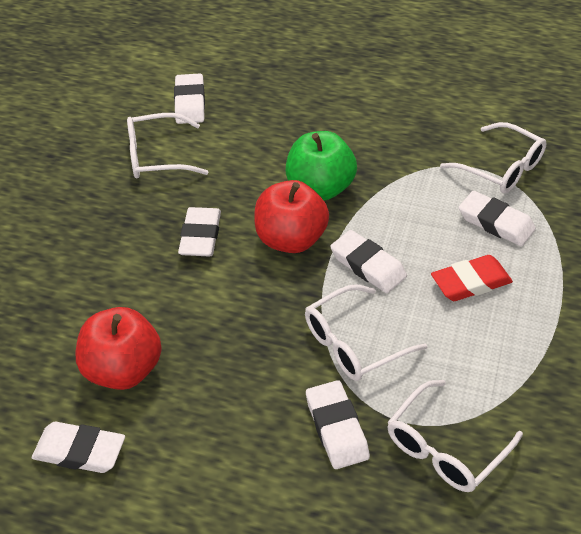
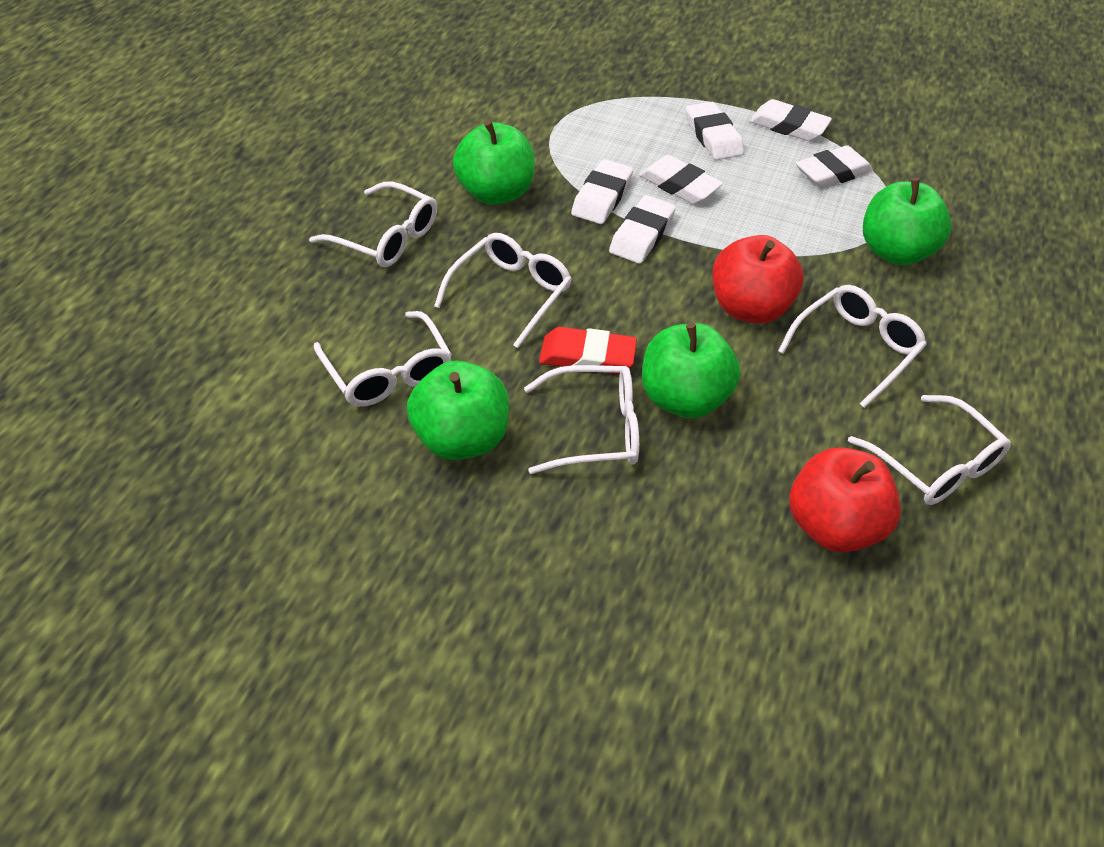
green apple: [286,131,357,201] = 1 -> [407,361,509,460] [453,120,535,205] [642,323,740,418] [863,178,951,265] = 4
white glasses: [127,113,208,178] [305,284,428,381] [387,380,523,492] [440,122,547,193] = 4 -> [309,181,437,267] [314,311,452,407] [434,233,572,348] [524,365,639,474] [778,285,927,408] [848,395,1011,505] = 6

